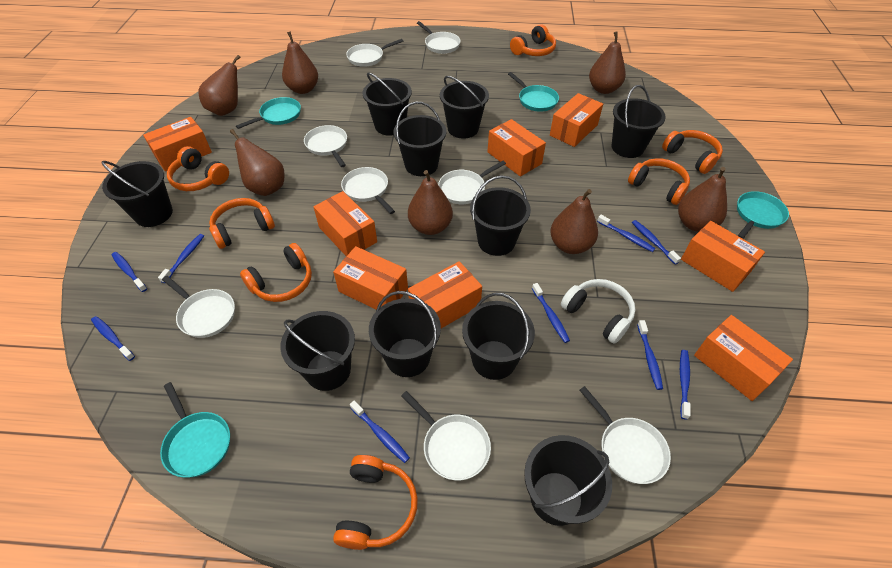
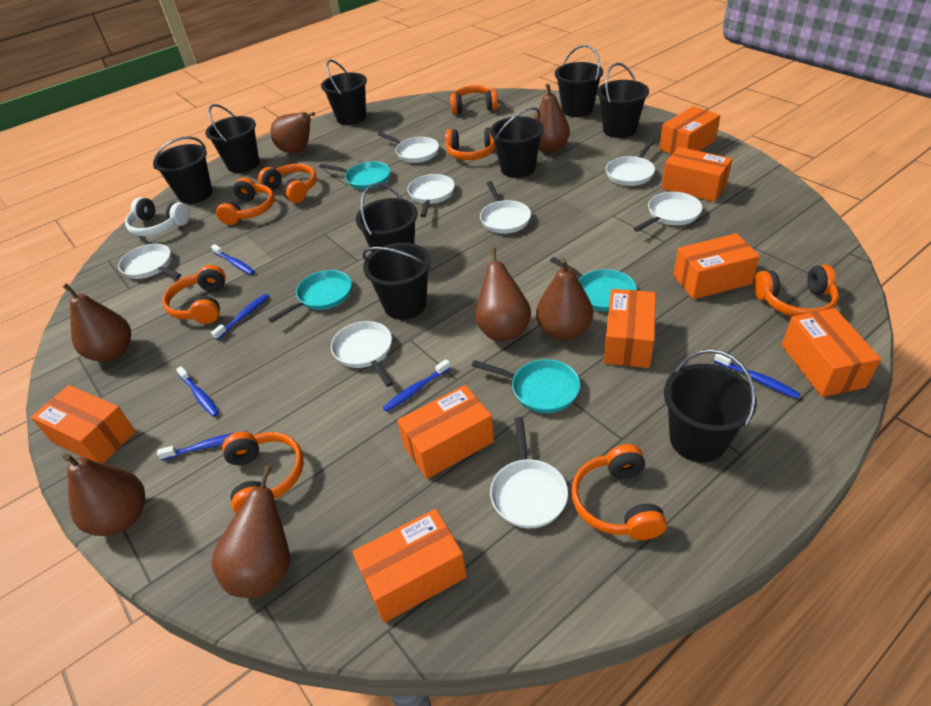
black bucket: [102,161,173,227] [280,311,355,391] [362,72,412,136] [369,291,441,377] [394,102,446,176] [440,76,489,139] [462,293,535,380] [470,175,531,256] [524,435,612,526] [612,85,666,158] = 10 -> [153,136,213,204] [205,104,259,173] [321,60,367,125] [356,183,418,252] [363,243,431,320] [490,107,544,178] [555,45,603,117] [597,63,649,138] [664,349,757,462] = 9
blue toothbrush: [91,316,135,361] [112,252,147,292] [158,234,204,283] [350,401,410,463] [532,283,570,343] [597,215,655,252] [632,220,681,265] [637,320,663,390] [680,350,691,420] = 9 -> [157,431,247,460] [176,366,219,417] [211,244,255,275] [211,294,269,340] [383,359,451,412] [714,354,800,399] = 6
orange headphones: [167,146,229,191] [209,198,275,249] [240,243,312,302] [333,455,418,550] [510,24,556,56] [628,158,690,205] [662,130,723,174] = 7 -> [162,265,226,324] [216,178,275,225] [222,432,304,513] [258,164,317,203] [445,127,496,160] [450,85,498,114] [571,444,667,540] [753,265,839,317] = 8

